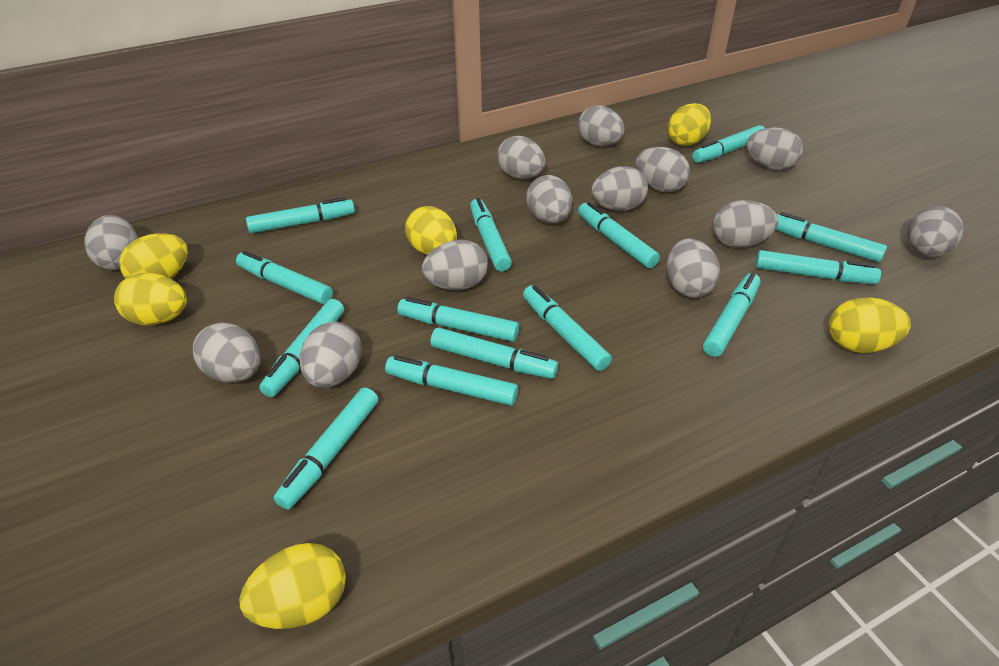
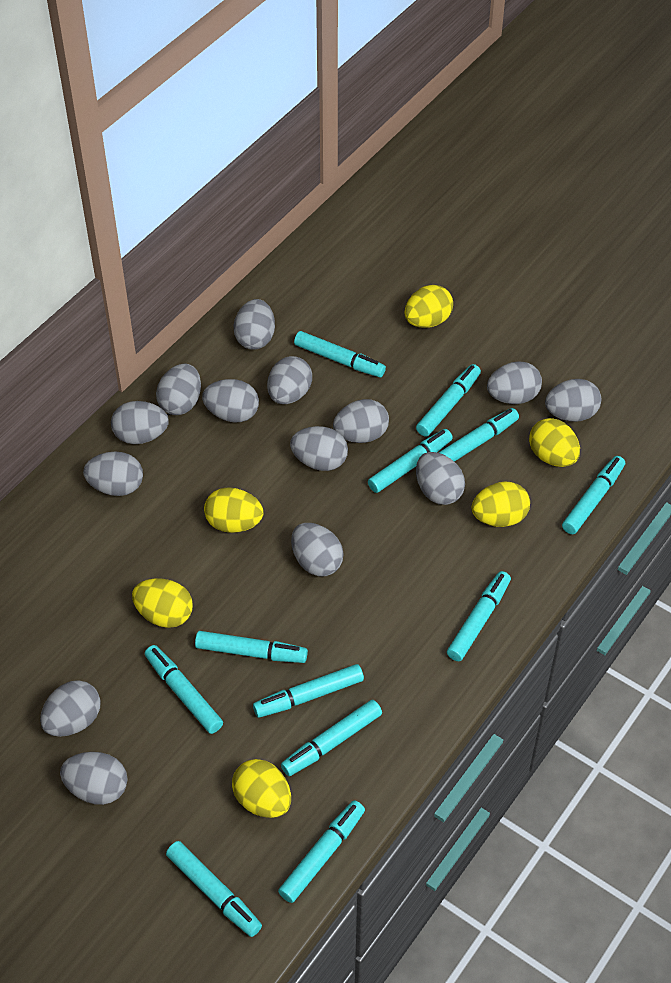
grey egg: [84,215,138,270] [192,323,261,383] [300,322,362,388] [422,239,488,290] [497,136,545,179] [526,175,572,224] [578,105,625,146] [591,166,648,211] [636,147,690,192] [667,239,720,298] [713,200,778,248] [746,127,803,170] [907,206,964,257] = 13 -> [40,680,101,737] [60,752,128,805] [83,452,143,496] [111,401,169,444] [156,364,201,415] [202,379,259,422] [233,299,275,350] [267,356,312,404] [290,426,348,471] [291,523,344,576] [333,399,389,443] [416,452,465,505] [487,361,542,404] [545,379,601,422] = 14
turquoise marker: [236,251,333,304] [246,197,355,233] [259,299,344,397] [274,387,378,510] [385,355,518,406] [397,297,519,342] [431,328,558,379] [470,198,512,271] [523,285,612,371] [578,202,660,268] [692,125,765,163] [703,273,761,357] [755,250,881,284] [776,212,887,262] = 14 -> [145,645,223,734] [166,841,262,937] [195,631,308,663] [253,664,364,718] [278,800,365,903] [281,700,382,776] [294,331,386,377] [368,429,453,493] [416,364,481,437] [438,408,519,462] [447,571,511,661] [562,456,625,534] = 12

